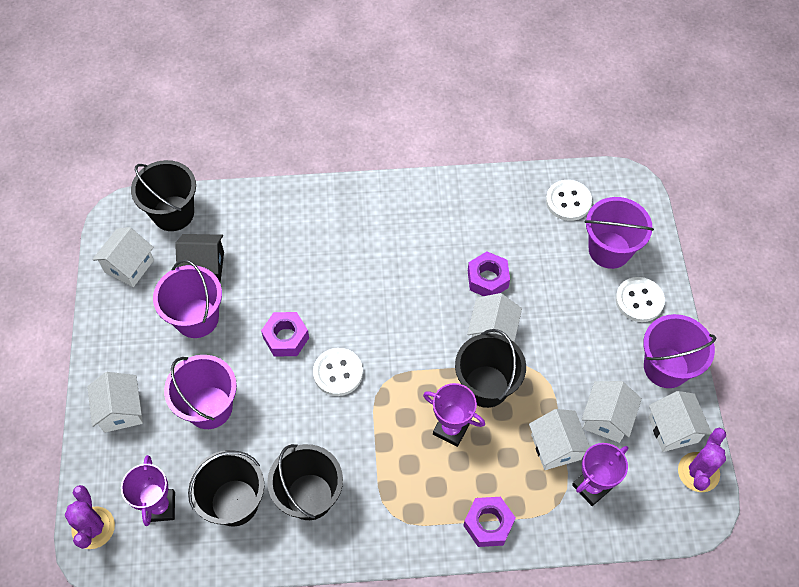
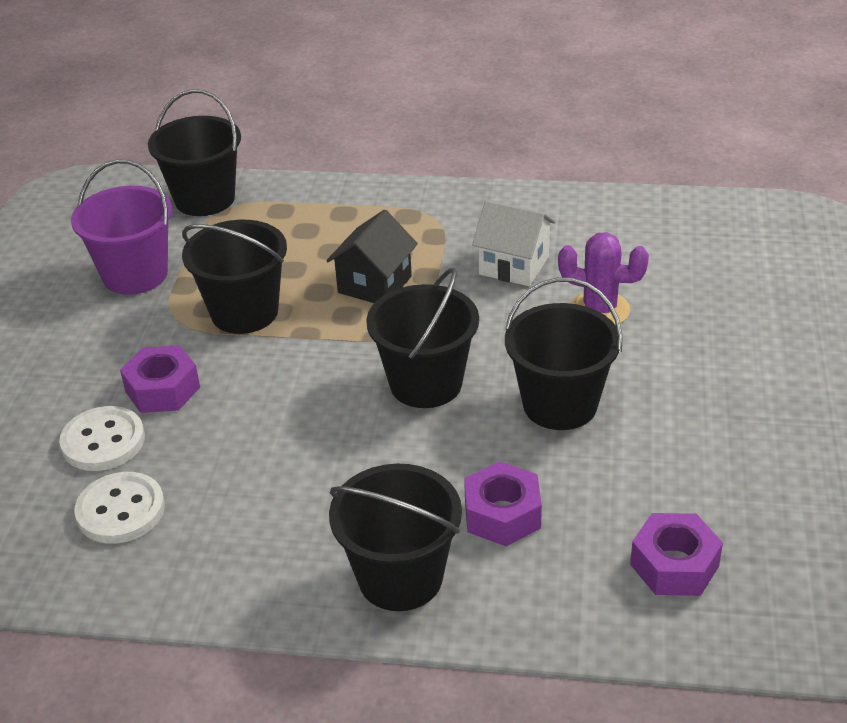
black bucket: [131,160,196,231] [188,450,264,527] [267,444,343,520] [455,329,526,408] = 4 -> [148,89,241,216] [182,220,287,334] [329,464,462,611] [366,268,479,408] [505,277,623,430] = 5
purple bucket: [153,260,222,338] [164,355,237,429] [585,197,654,269] [643,314,716,388] = 4 -> [71,160,172,295] = 1
purple cactus: [65,485,115,549] [678,428,726,492] = 2 -> [558,232,649,325] = 1
purple trophy: [121,455,175,526] [423,383,485,447] [572,443,628,506] = 3 -> none = 0
white button: [313,348,363,396] [546,180,592,221] [615,277,665,322] = 3 -> [59,406,145,471] [74,472,165,544] = 2
white house: [87,372,143,433] [92,227,154,287] [467,293,522,342] [529,409,590,470] [582,381,642,443] [648,391,712,452] = 6 -> [472,200,556,286] = 1

